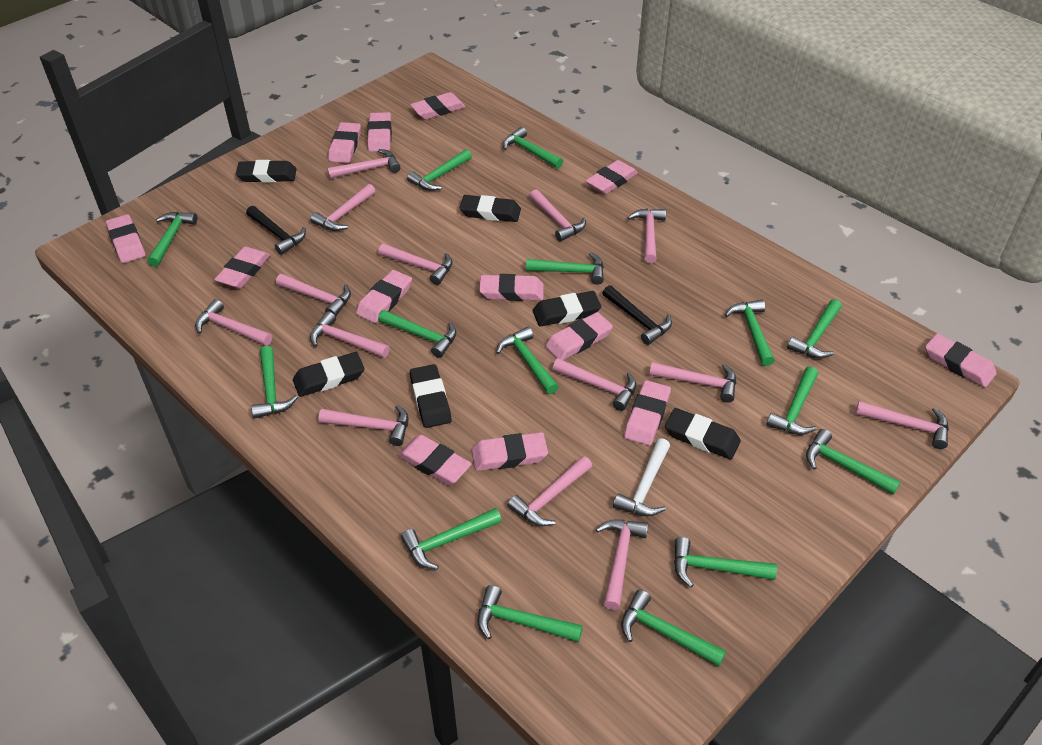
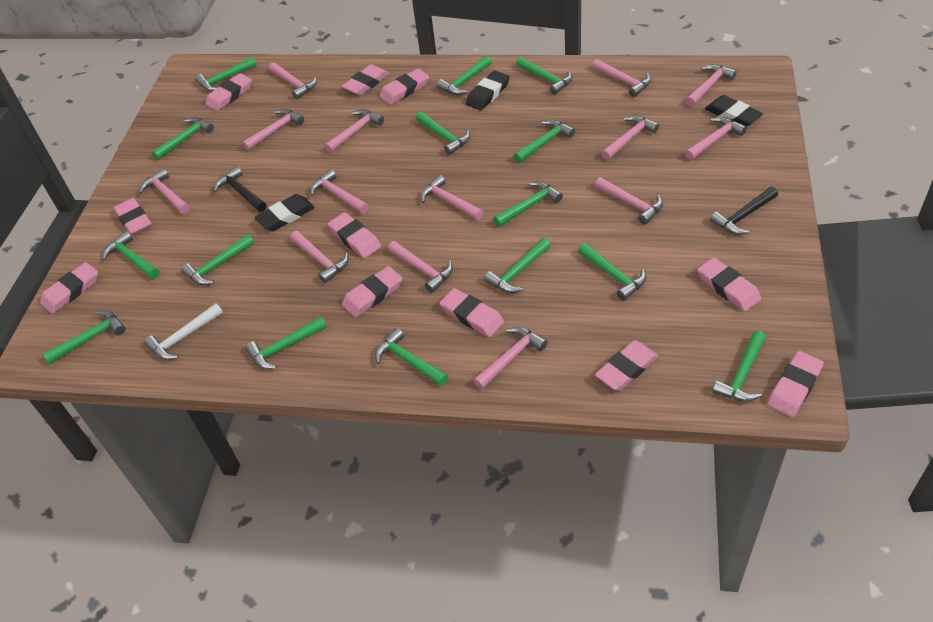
black eraser: [236,160,297,183] [293,352,364,397] [410,364,452,428] [460,195,521,222] [533,291,601,327] [665,408,741,460] = 6 -> [254,194,315,231] [466,71,510,110] [705,95,763,127] = 3
pink eraser: [106,214,145,263] [214,247,270,288] [328,122,361,163] [356,270,412,323] [367,112,392,152] [398,435,472,485] [410,92,466,119] [471,432,548,471] [479,274,544,301] [545,312,613,360] [585,160,638,194] [624,380,671,446] [925,333,997,387] = 13 -> [40,262,98,314] [114,198,152,235] [205,73,252,111] [328,212,381,259] [342,64,389,96] [342,266,402,317] [379,68,429,105] [439,288,504,337] [595,340,659,391] [697,257,761,311] [767,351,824,417] = 11

